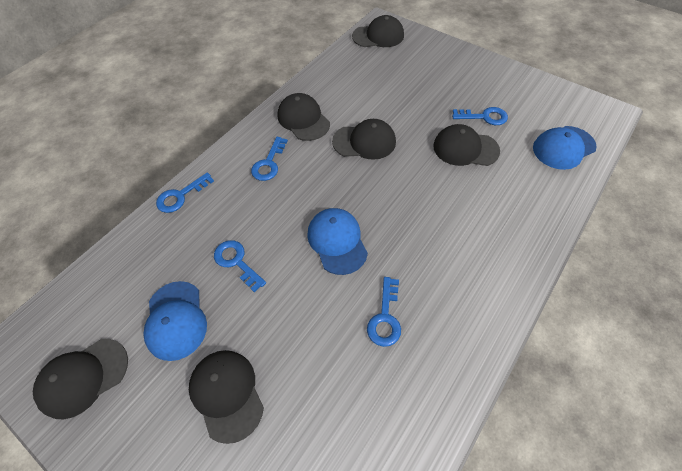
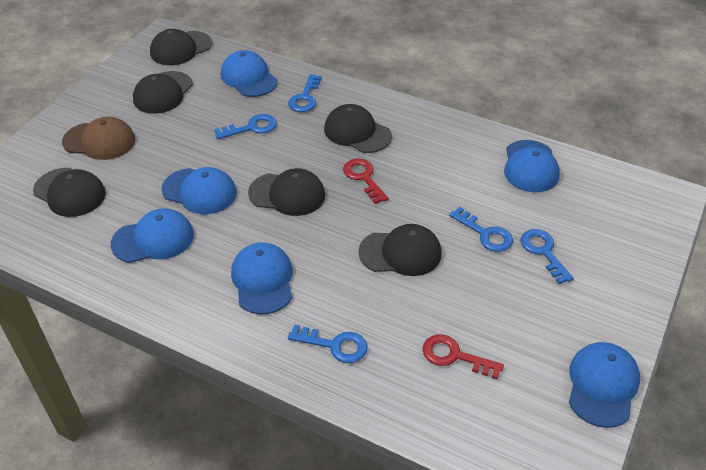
blue cap: [144,281,207,361] [307,208,368,275] [533,126,597,170] = 3 -> [111,208,194,263] [161,167,237,214] [221,50,278,97] [231,242,293,314] [504,140,560,192] [569,342,640,428] = 6
brown cap: none = 0 -> [62,117,135,160] = 1
red key: none = 0 -> [343,158,389,204] [422,334,504,379] = 2

